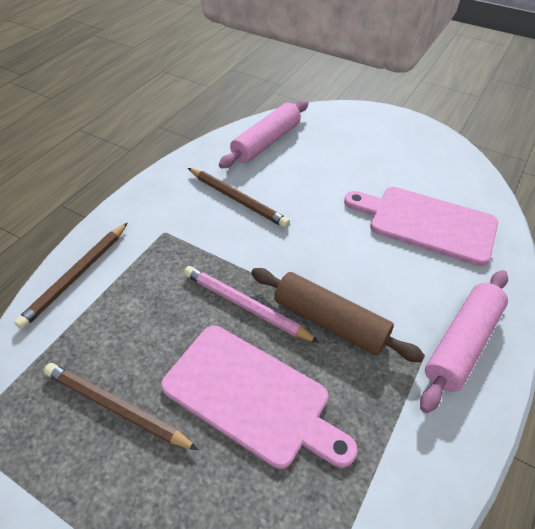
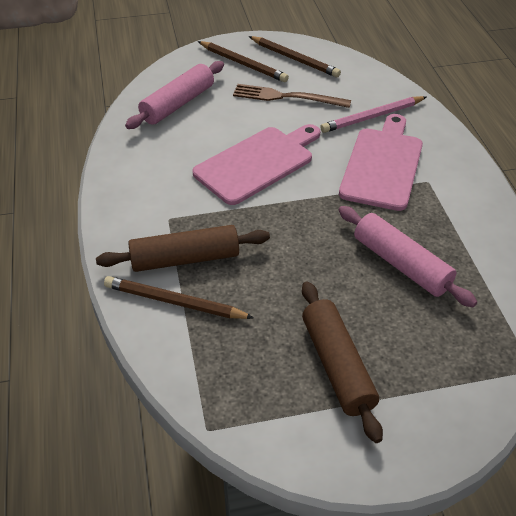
brown fork: none = 0 -> [233,84,351,108] = 1
brown rolling pin: [251,268,425,362] = 1 -> [96,225,270,272] [302,281,383,443] = 2

